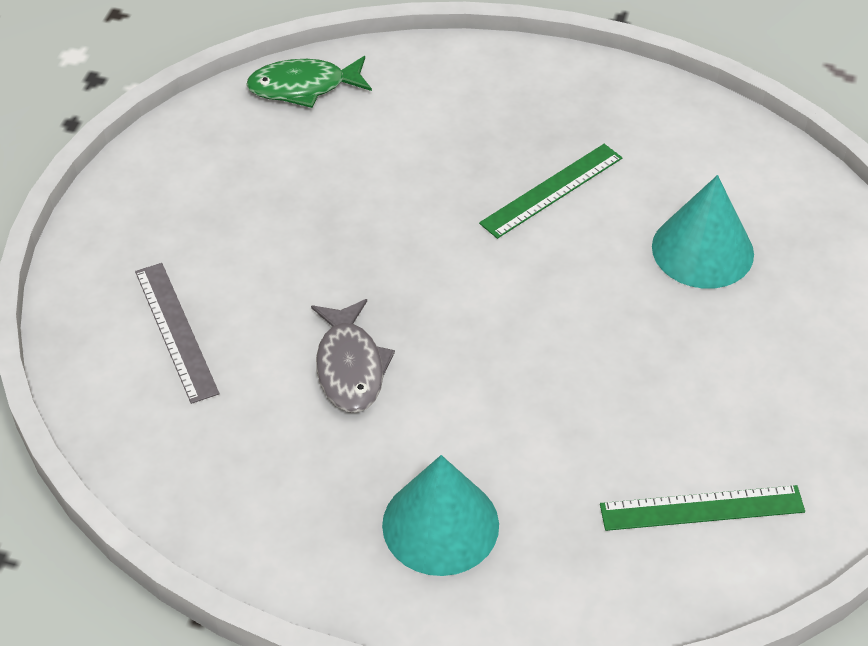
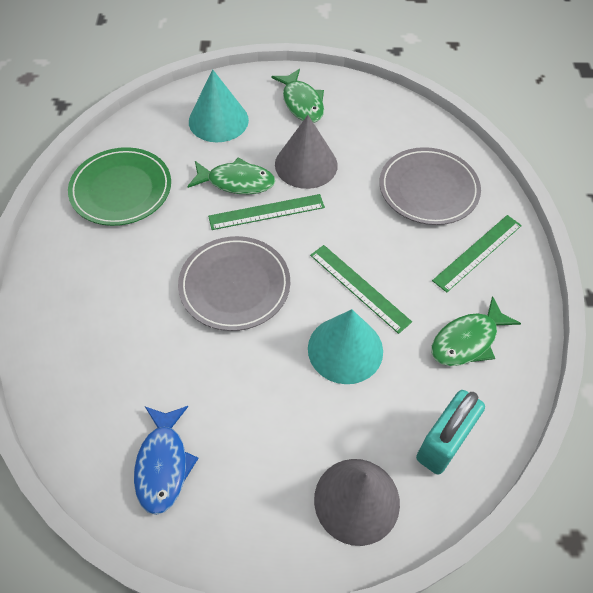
blue fish: none = 0 -> [134,406,199,515] = 1
green fish: [246,56,372,108] = 1 -> [187,157,275,194] [271,69,324,123] [431,296,521,366] = 3
green plate: none = 0 -> [68,147,171,226] = 1
green ruler: [479,144,622,239] [600,485,805,531] = 2 -> [208,194,325,230] [310,245,412,334] [432,215,522,293] = 3
grey cone: none = 0 -> [275,115,338,189] [314,459,400,546] = 2
grey fish: [311,299,395,413] = 1 -> none = 0
grey plate: none = 0 -> [178,236,290,331] [380,147,481,225] = 2
grey ruler: [135,263,219,404] = 1 -> none = 0
turquoise padlock: none = 0 -> [416,390,485,475] = 1

